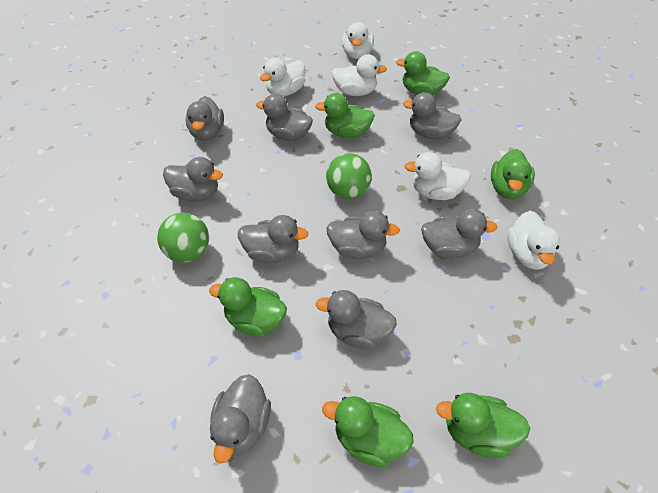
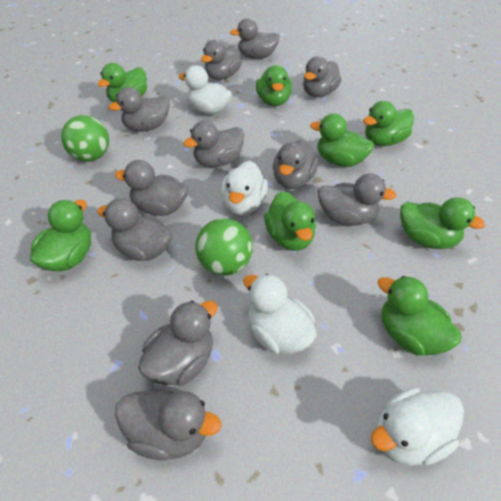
green duck: [209,277,287,337] [315,93,375,138] [322,396,414,467] [396,51,450,95] [436,393,530,458] [491,149,535,199] = 6 -> [30,200,91,271] [97,63,147,102] [256,65,292,106] [264,191,316,251] [310,113,374,167] [363,101,414,146] [377,276,462,356] [400,197,486,249] = 8
grey duck: [163,157,223,201] [186,96,224,141] [210,374,271,463] [238,215,309,263] [256,94,313,141] [316,290,397,349] [326,211,400,259] [403,92,462,139] [421,209,497,259] = 9 -> [97,198,172,261] [109,87,170,131] [115,160,188,216] [115,385,221,460] [138,301,218,386] [183,121,244,167] [201,40,241,80] [230,18,280,59] [273,139,318,189] [303,56,341,97] [318,173,397,226] = 11
white duck: [260,58,305,96] [332,54,387,96] [342,22,374,59] [404,152,471,200] [507,211,560,270] = 5 -> [179,65,232,114] [221,161,268,215] [243,274,317,354] [371,387,464,466] = 4

